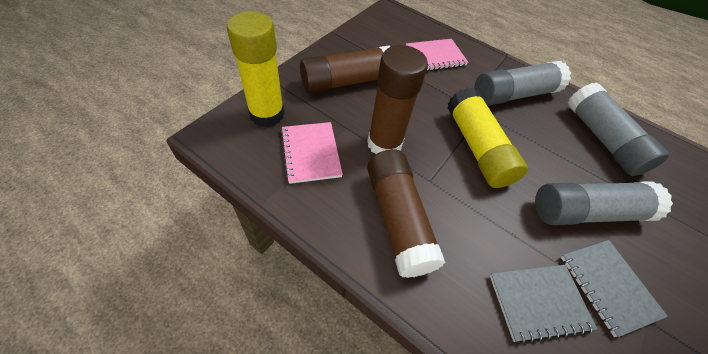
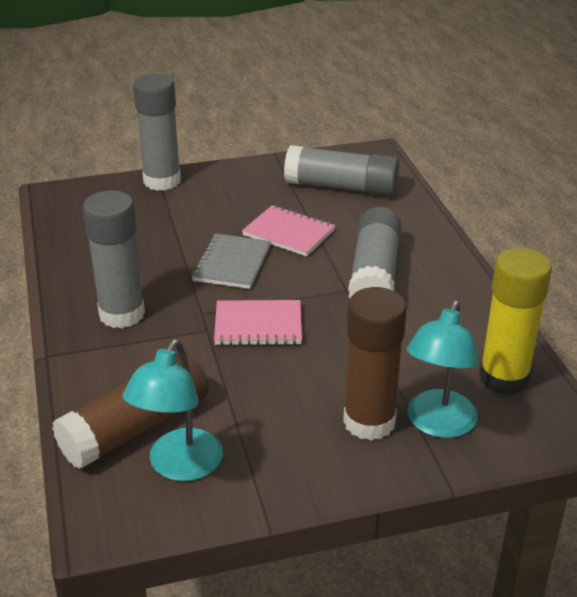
brown glue stick: [300,45,390,94] [367,45,428,154] [367,149,446,278] = 3 -> [52,352,209,470] [343,287,407,441] = 2
grey glue stick: [474,61,571,106] [535,181,673,225] [568,82,670,176] = 3 -> [83,190,145,328] [133,74,181,191] [284,145,399,196] [348,207,402,298] = 4
grey notebook: [490,265,597,344] [561,240,668,337] = 2 -> [192,234,271,289] = 1
turquoise lamp: none = 0 -> [123,339,223,481] [407,300,478,438] = 2
yellow glue stick: [227,11,285,127] [448,87,528,188] = 2 -> [479,248,552,395] = 1

